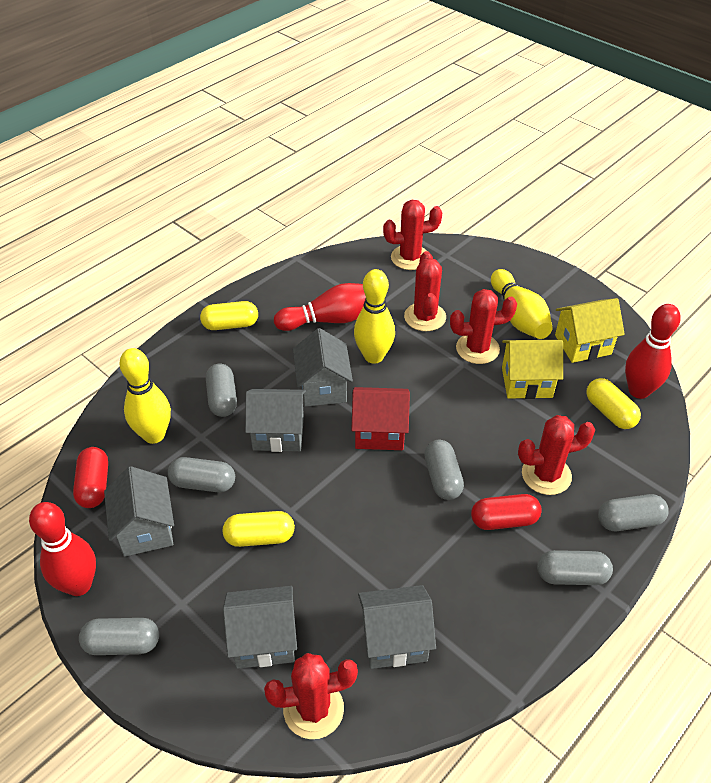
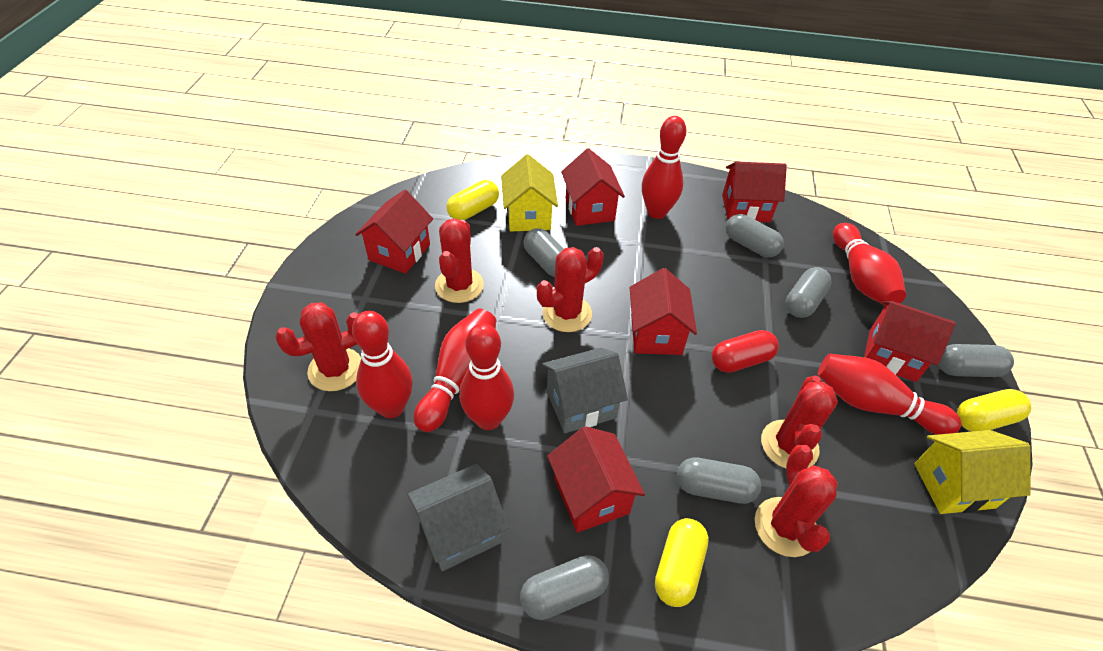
grey house: [104,466,174,557] [223,586,297,669] [245,389,306,452] [293,328,353,407] [358,585,436,669] = 5 -> [408,464,509,571] [542,348,628,433] = 2
red bowling pin: [29,502,96,596] [274,283,366,331] [625,304,681,399] = 3 -> [352,311,413,418] [414,309,496,432] [459,323,514,430] [642,116,686,219] [818,354,961,435] [833,223,906,305] = 6
red capsule: [73,447,108,508] [471,494,542,530] = 2 -> [712,330,779,373] = 1
red house: [351,387,410,450] = 1 -> [355,190,433,274] [547,426,645,533] [561,148,625,226] [629,268,697,355] [722,162,787,222] [864,301,956,382] = 6
yellow bowling pin: [119,348,171,444] [354,269,395,364] [491,269,553,339] = 3 -> none = 0

